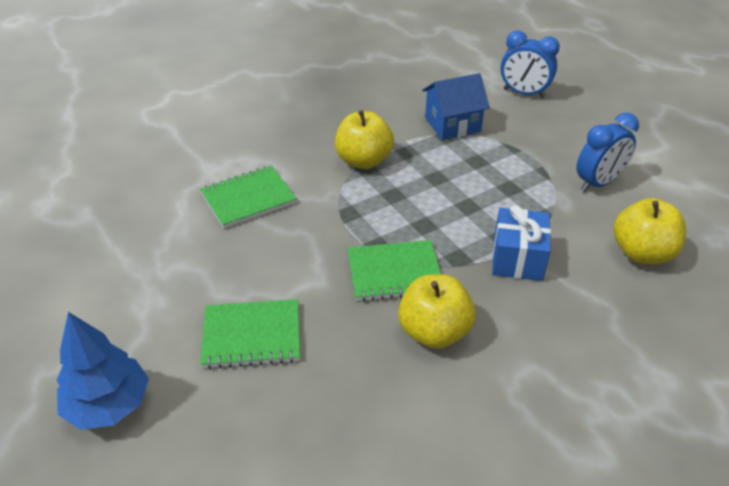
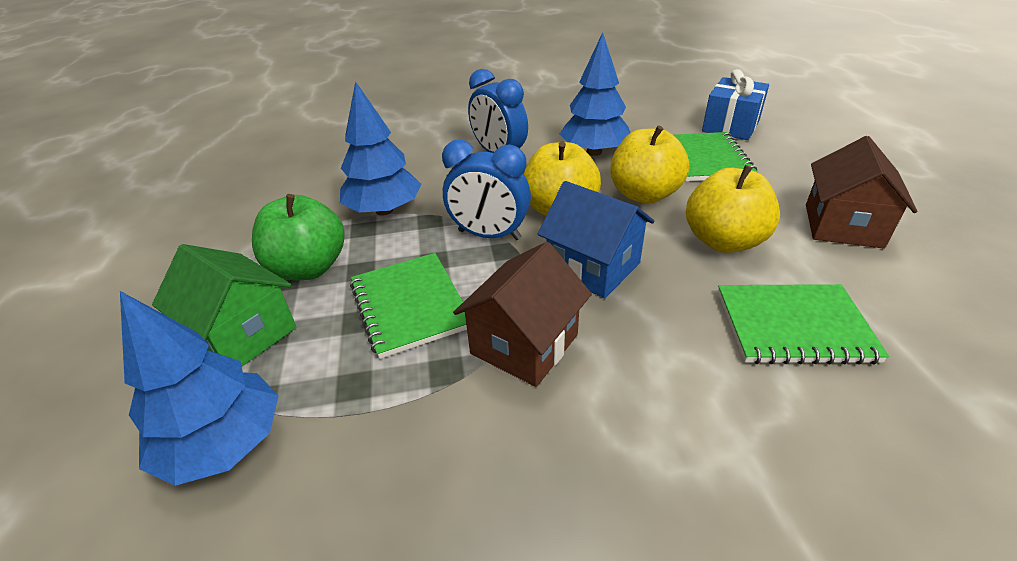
blue tree: [57,312,149,430] = 1 -> [120,291,279,486] [340,81,421,216] [560,32,630,156] = 3
brown house: none = 0 -> [453,242,592,387] [806,136,917,249] = 2
green apple: none = 0 -> [252,194,345,280] = 1
green house: none = 0 -> [152,244,296,366] = 1

